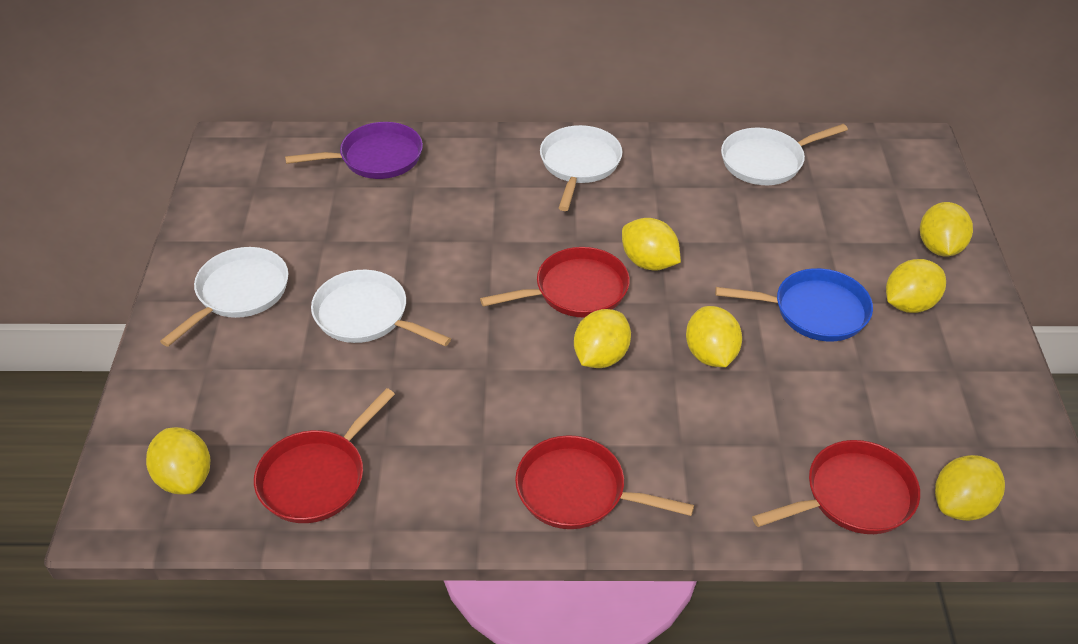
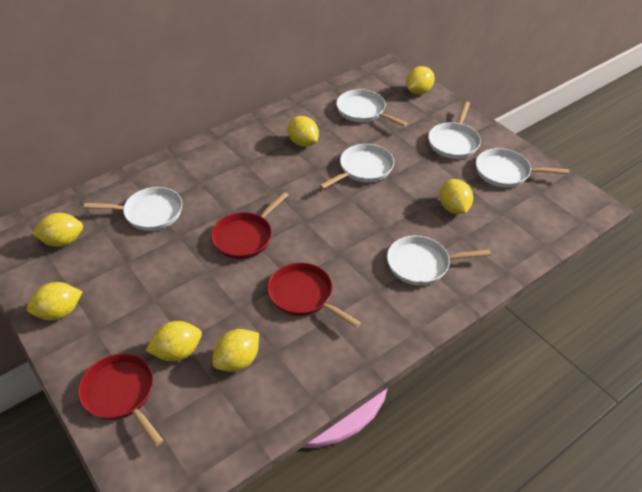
blue pan: [715,268,873,341] = 1 -> none = 0
purple pan: [285,122,423,179] = 1 -> none = 0
red pan: [254,388,395,523] [480,247,630,318] [515,435,694,529] [752,440,920,534] = 4 -> [78,353,164,446] [211,192,289,259] [267,263,361,328] = 3
white pan: [160,247,288,347] [311,270,451,346] [540,125,622,211] [721,124,848,185] = 4 -> [84,187,182,231] [319,144,394,189] [336,89,408,127] [387,236,491,285] [428,101,481,159] [476,148,569,187] = 6

